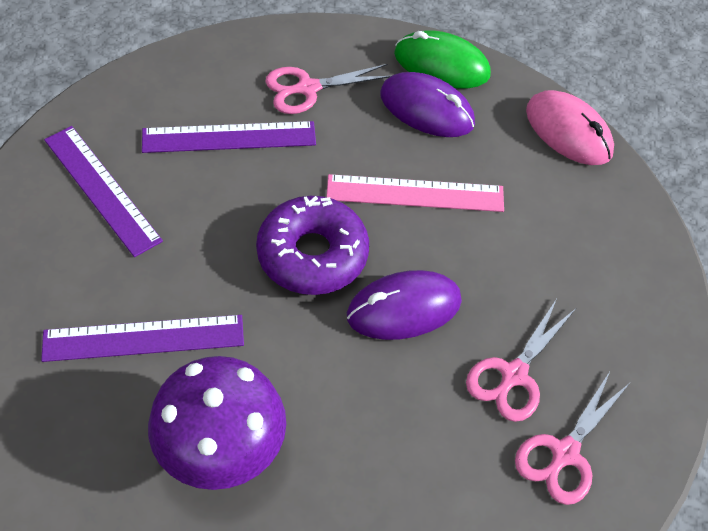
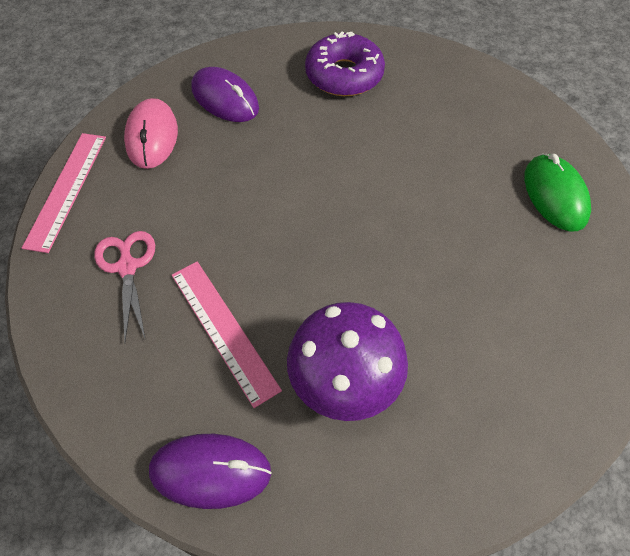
pink ruler: [326,174,504,212] = 1 -> [22,133,106,253] [172,261,282,408] = 2
pink scissors: [265,64,391,114] [466,299,575,422] [515,372,630,505] = 3 -> [94,231,155,342] = 1
purple ruler: [41,315,244,362] [44,126,163,257] [142,121,316,153] = 3 -> none = 0

